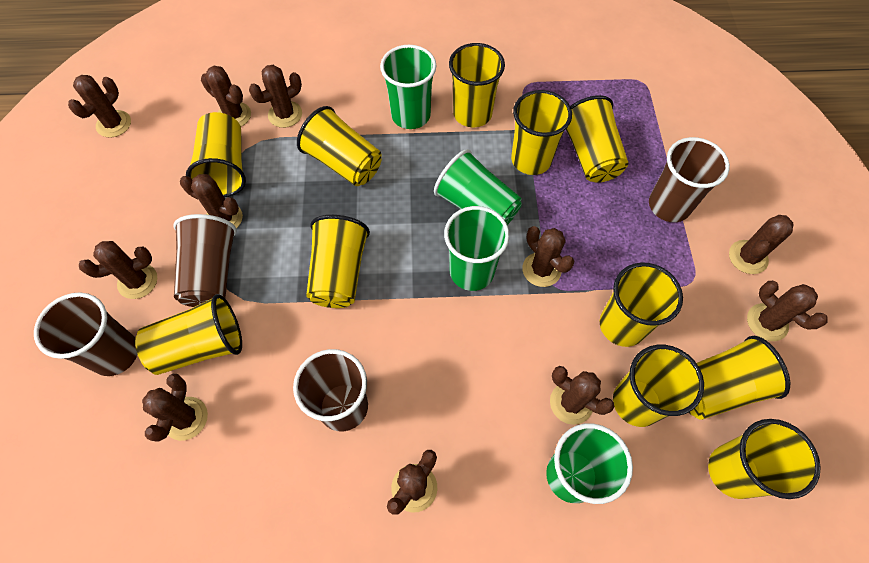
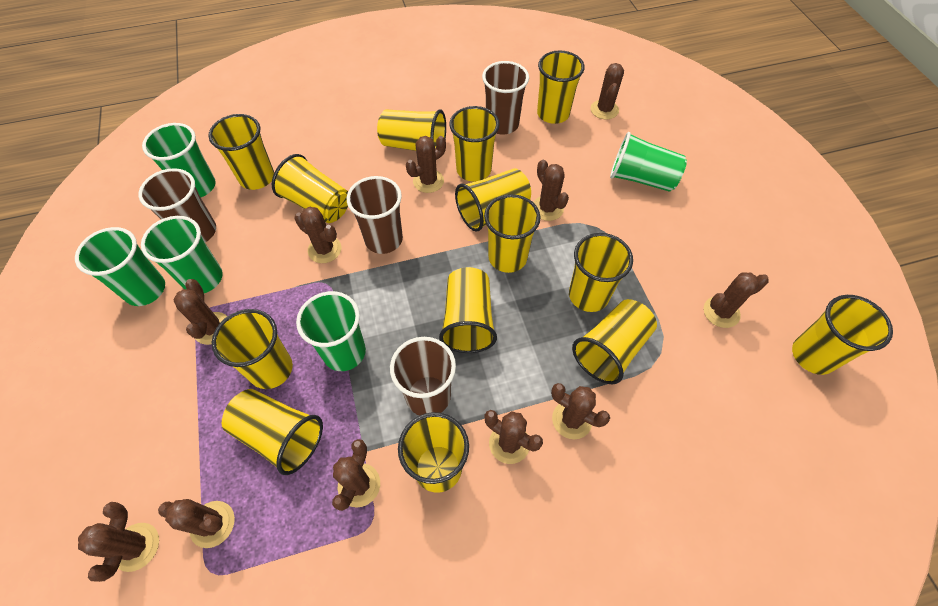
green cup: [380,45,436,129] [434,149,522,225] [444,206,510,291] [546,423,633,504] = 4 -> [75,227,165,306] [141,216,223,293] [142,123,216,197] [296,291,366,371] [610,132,687,192] = 5
yellow cup: [135,294,242,375] [186,112,246,197] [297,106,381,186] [306,215,370,308] [449,43,505,127] [511,90,572,175] [566,95,628,183] [600,263,683,347] [613,345,704,427] [689,336,790,420] [708,419,821,499] = 11 -> [209,114,274,190] [212,309,293,389] [222,389,323,475] [272,154,348,223] [377,109,446,151] [398,412,469,493] [439,267,497,353] [449,106,499,182] [455,168,531,232] [484,194,540,273] [537,50,585,124] [569,233,633,312] [572,299,657,384] [792,295,893,375] = 14

